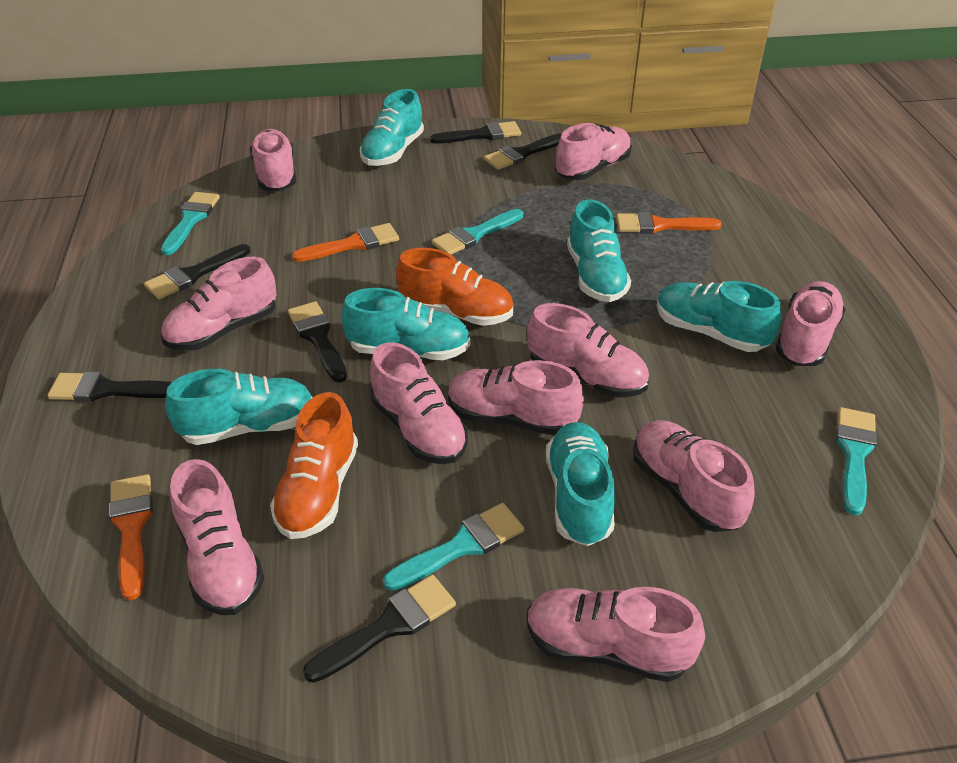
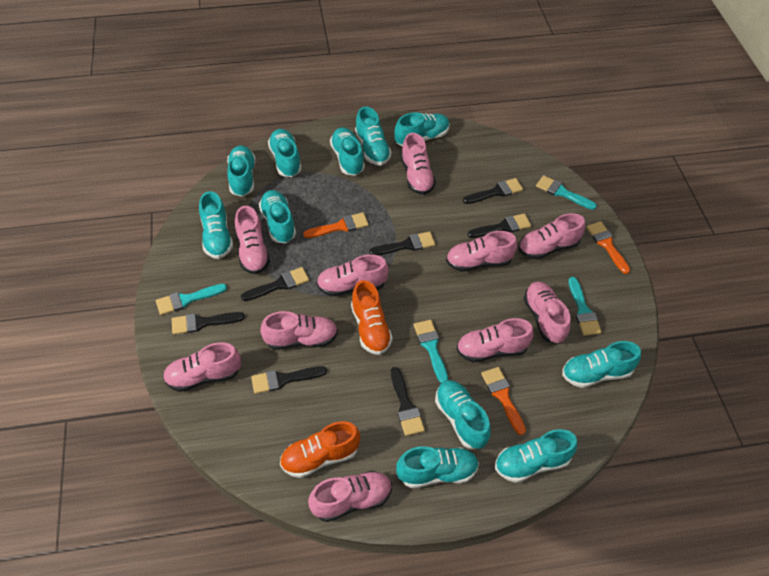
black brush: [47,371,172,402] [144,244,251,299] [288,301,347,382] [303,575,456,683] [430,121,521,144] [484,133,562,170] = 6 -> [172,312,245,335] [241,267,309,301] [251,366,327,394] [369,232,436,255] [391,367,425,436] [463,178,523,204] [467,213,531,238] = 7
turquoise shoe: [165,369,313,445] [341,288,471,360] [360,89,424,166] [546,422,615,546] [567,199,631,302] [657,281,782,352] = 6 -> [199,191,233,259] [227,145,255,196] [259,190,296,243] [268,129,302,177] [330,127,365,176] [355,107,392,166] [394,112,450,146] [396,446,479,488] [435,380,491,449] [495,429,578,483] [562,341,641,388] = 11

